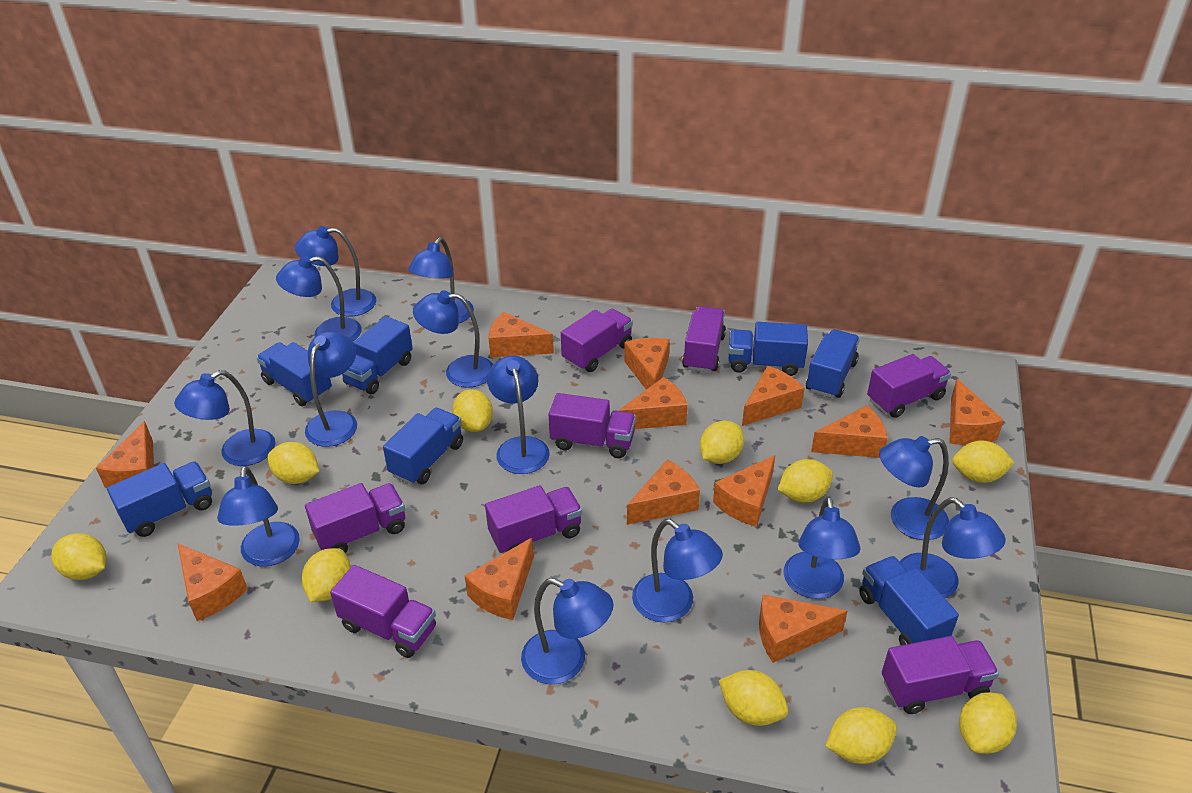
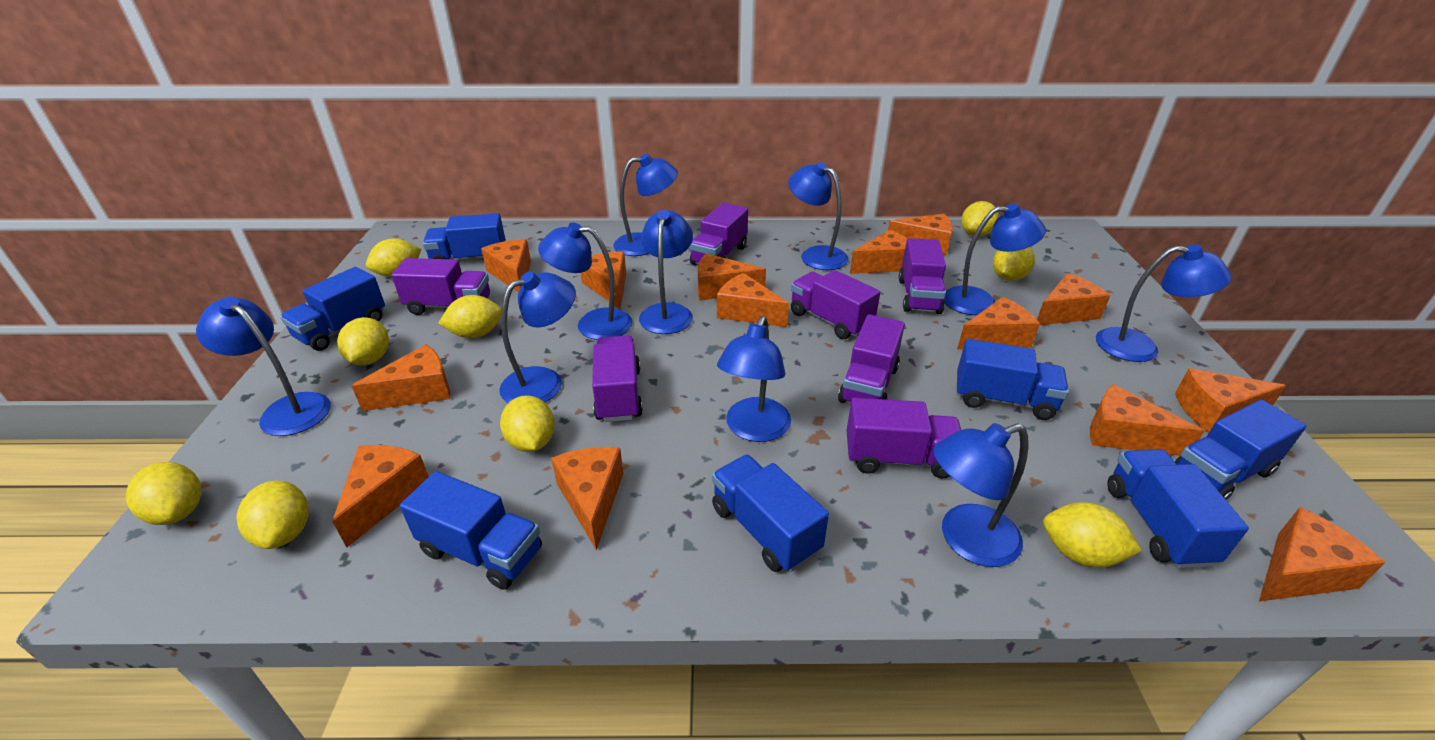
blue lamp: [174,370,275,466] [217,466,300,566] [276,256,362,341] [295,226,376,316] [305,331,357,447] [408,237,474,323] [413,290,493,388] [487,355,550,474] [521,578,614,684] [632,519,723,622] [783,496,860,599] [879,436,949,540] [900,497,1006,599] = 13 -> [196,297,331,436] [499,272,576,403] [538,222,632,340] [613,154,678,256] [639,210,693,334] [717,316,791,442] [788,162,849,270] [933,423,1029,567] [944,203,1046,315] [1096,244,1232,362] = 10
orange cheese: [96,421,154,488] [178,543,248,621] [465,538,534,620] [489,312,554,358] [619,377,688,429] [624,338,670,390] [627,460,700,525] [713,455,775,527] [742,366,804,426] [759,595,848,663] [811,405,888,458] [949,379,1004,445] = 12 -> [332,445,429,548] [351,344,450,411] [481,239,531,292] [551,447,623,550] [580,251,626,309] [698,254,766,301] [717,273,789,327] [850,230,907,274] [888,214,953,255] [957,297,1040,350] [1037,273,1111,325] [1090,384,1204,456] [1175,368,1286,433] [1259,507,1386,602] = 14
purple truck: [305,483,405,553] [330,565,436,658] [485,485,582,553] [549,393,636,458] [561,309,633,372] [682,306,726,373] [867,354,951,418] [882,636,999,714] = 8 -> [392,258,490,315] [592,335,643,422] [690,203,748,265] [791,270,880,339] [838,314,905,403] [846,398,961,479] [899,238,946,314] = 7
yellow lemon: [51,533,106,580] [267,442,319,484] [302,548,351,602] [453,389,493,432] [700,421,744,464] [719,670,788,726] [777,459,833,503] [826,707,897,764] [952,440,1015,483] [959,693,1017,754] = 10 -> [126,462,202,525] [236,481,309,549] [337,317,389,365] [366,239,421,277] [438,295,502,338] [500,395,555,452] [961,201,999,237] [993,247,1035,281] [1043,502,1142,567] = 9

